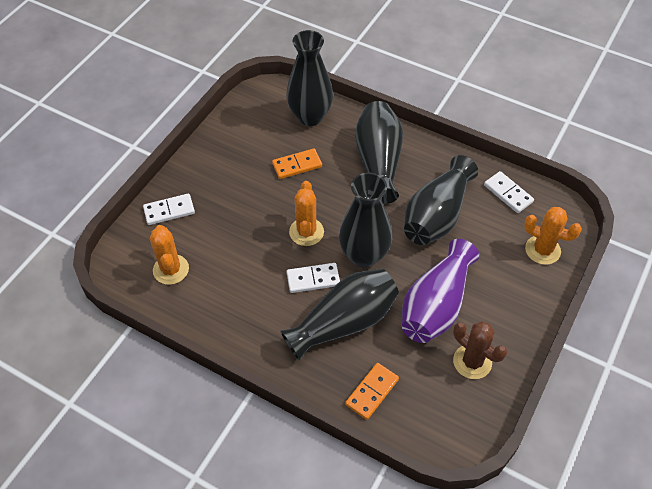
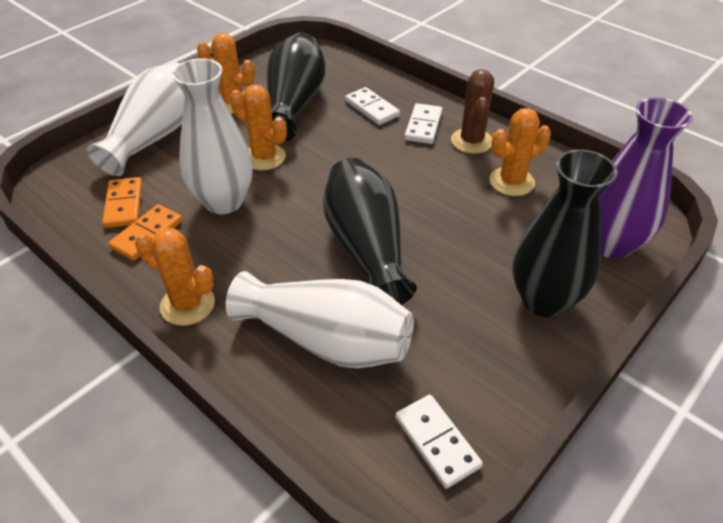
black vase: [280,269,399,361] [286,30,333,126] [339,172,392,268] [355,101,403,204] [404,155,478,245] = 5 -> [267,33,326,141] [323,158,417,305] [512,149,618,317] = 3
orange cactus: [150,225,189,285] [289,181,324,246] [524,207,582,265] = 3 -> [135,228,215,326] [197,33,255,113] [230,85,287,170] [489,108,551,196] = 4
white vase: none = 0 -> [87,62,185,176] [172,58,253,214] [226,271,414,368] = 3

